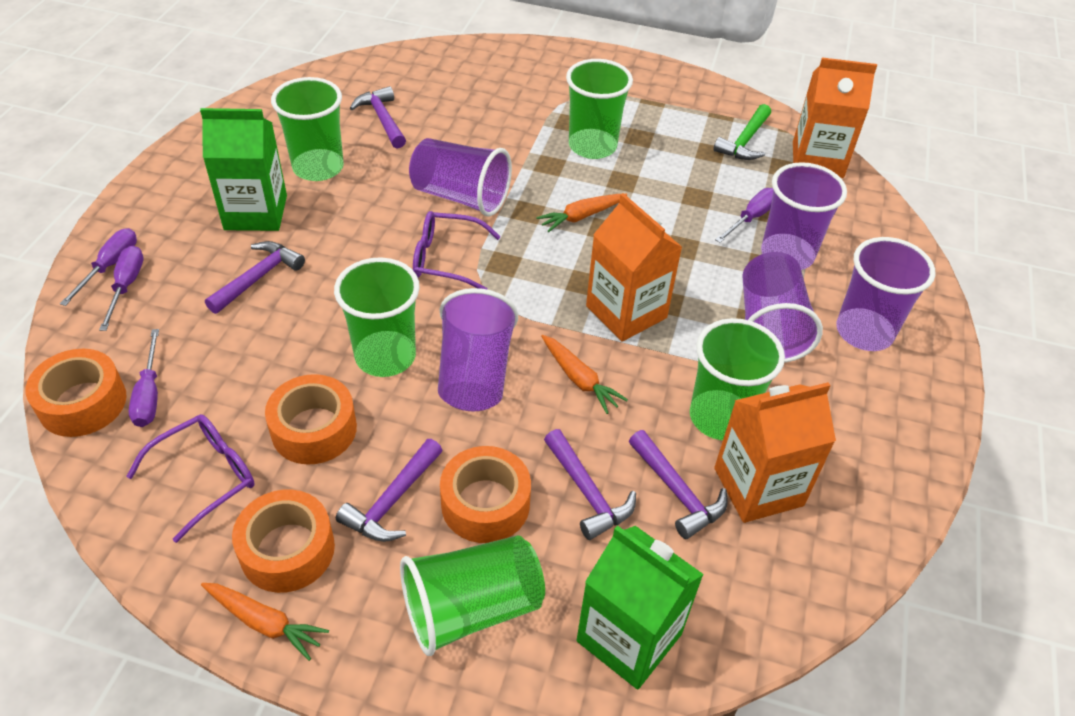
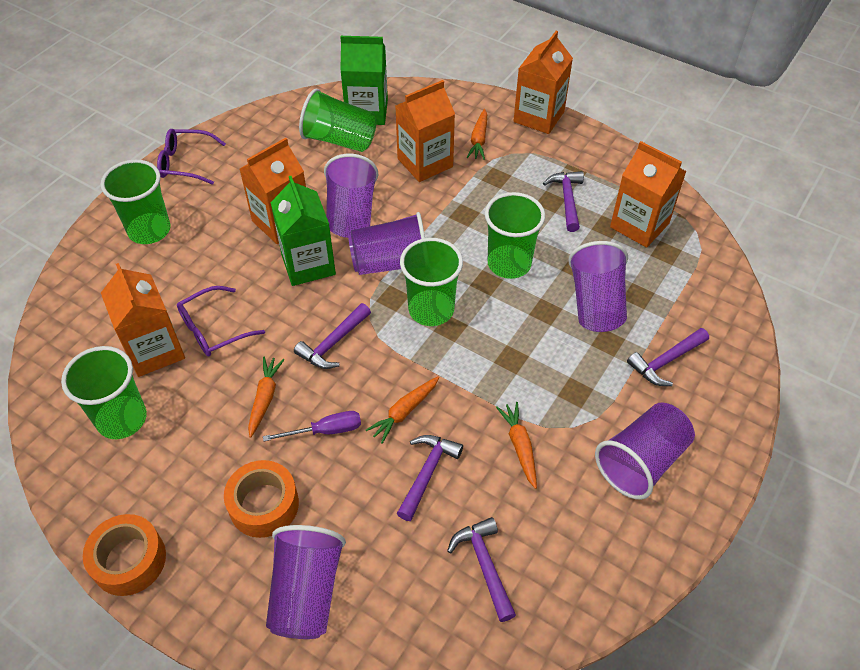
green hammer: [713,104,771,160] = 1 -> none = 0
orange carrot: [201,583,329,661] [536,194,627,232] [541,335,628,414] = 3 -> [248,357,285,438] [366,376,439,444] [467,109,487,160] [496,402,537,489] = 4
orange carton: [586,193,682,342] [714,382,836,523] [793,57,877,178] = 3 -> [101,263,185,377] [240,138,306,244] [395,80,455,182] [514,31,573,134] [610,141,687,248] = 5
orange tape: [25,349,127,437] [232,489,335,593] [265,374,357,464] [440,446,531,543] = 4 -> [83,514,166,596] [224,460,299,538] = 2
purple screwdriver: [60,228,137,306] [99,246,143,331] [129,329,159,427] [715,188,773,243] = 4 -> [263,411,361,441] = 1

